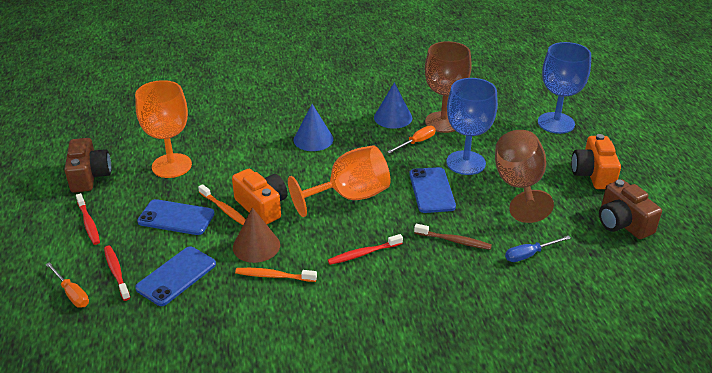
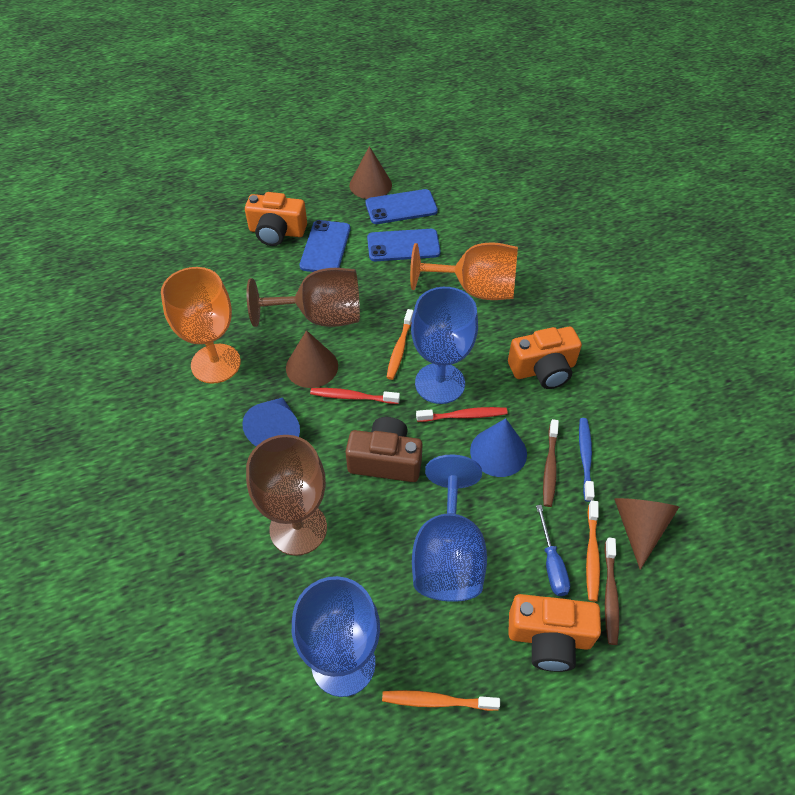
blue goblet: [446,78,498,175] [538,42,591,134] = 2 -> [292,576,380,697] [411,287,478,404] [412,454,487,602] = 3
blue toothbrush: none = 0 -> [579,418,595,502] = 1
brown camera: [64,138,111,193] [599,180,662,239] = 2 -> [345,417,423,482] = 1
brown cone: [233,207,280,263] = 1 -> [286,330,338,388] [349,146,392,199] [614,498,679,570] = 3
brown toothbrush: [414,224,492,250] = 1 -> [543,419,559,507] [604,538,619,645] = 2
orange camera: [232,169,287,224] [571,134,621,189] = 2 -> [245,192,307,246] [508,327,582,389] [508,594,601,672] = 3
orange screwdriver: [45,262,89,308] [387,125,436,153] = 2 -> none = 0
orange toothbrush: [198,184,246,225] [235,268,317,282] = 2 -> [382,690,500,711] [386,309,414,380] [586,500,600,602] = 3
red toothbrush: [76,193,100,245] [104,246,130,301] [328,234,403,265] = 3 -> [310,388,400,404] [416,407,508,422] = 2

